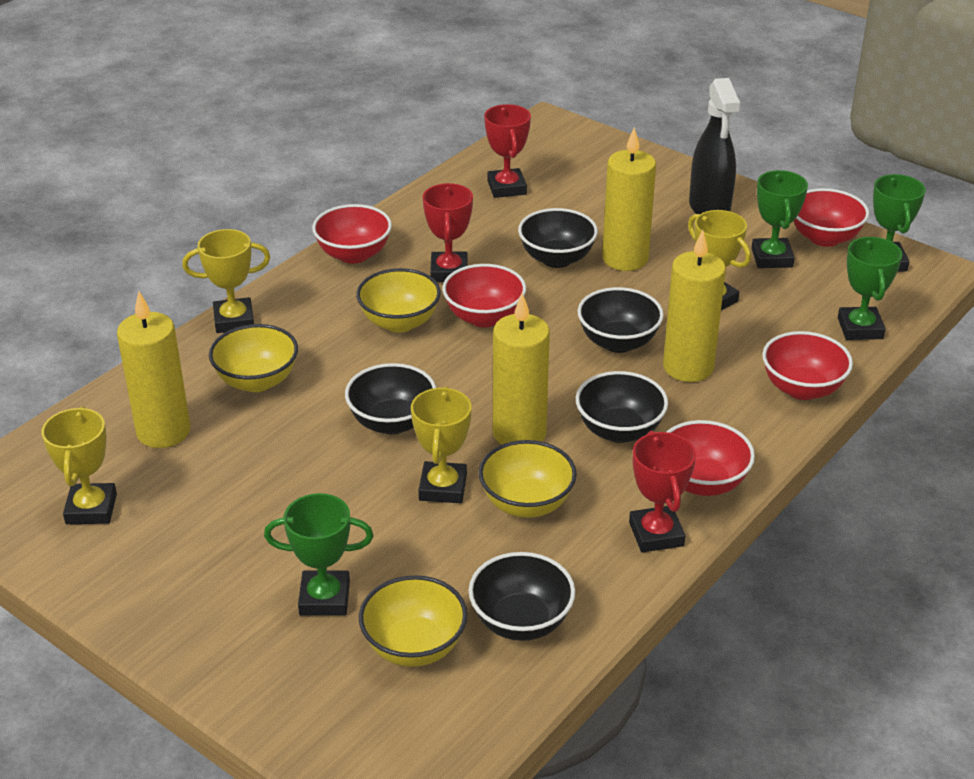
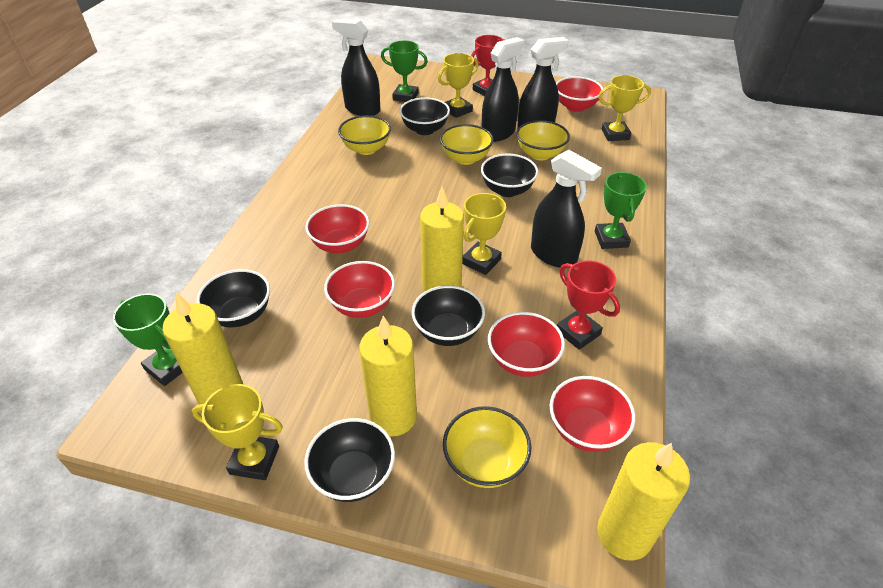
black spray bottle: [689,78,740,214] = 1 -> [332,19,380,116] [482,37,525,142] [517,37,569,129] [531,150,602,268] = 4
green trophy: [264,493,373,616] [752,170,808,268] [838,237,902,340] [873,174,926,272] = 4 -> [113,293,183,386] [381,41,428,102] [595,172,647,249] = 3
red trophy: [423,183,473,282] [484,104,531,198] [629,431,696,552] = 3 -> [471,35,505,96] [557,260,620,350] = 2

